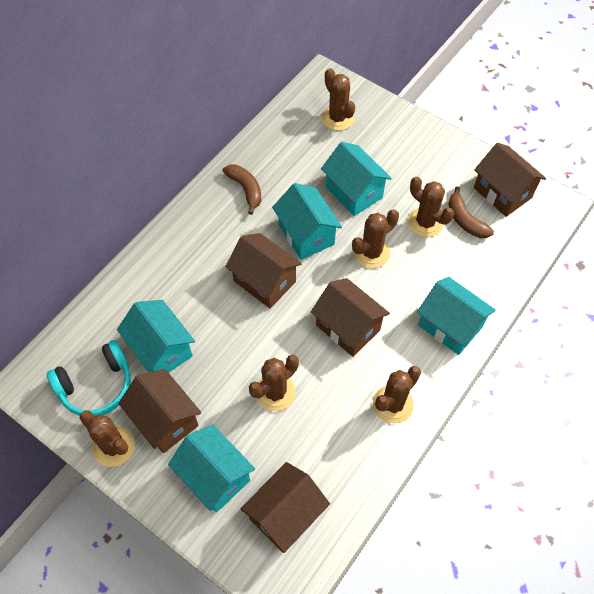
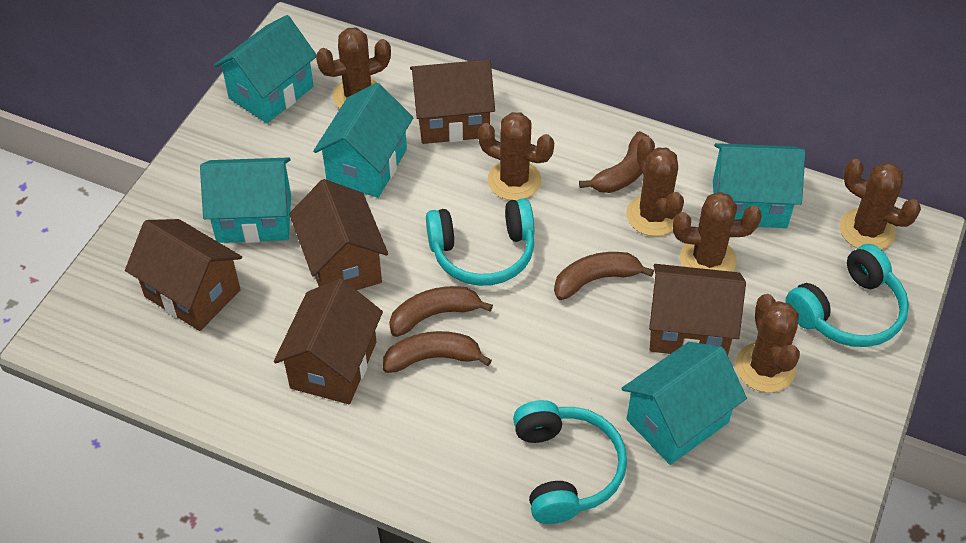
brown banana: [222,164,261,215] [448,186,494,238] = 2 -> [383,331,492,373] [389,286,493,337] [554,252,654,300] [579,131,649,193] = 4
turquoise headphones: [47,340,131,417] = 1 -> [426,198,534,286] [513,400,627,524] [785,244,909,347] = 3

